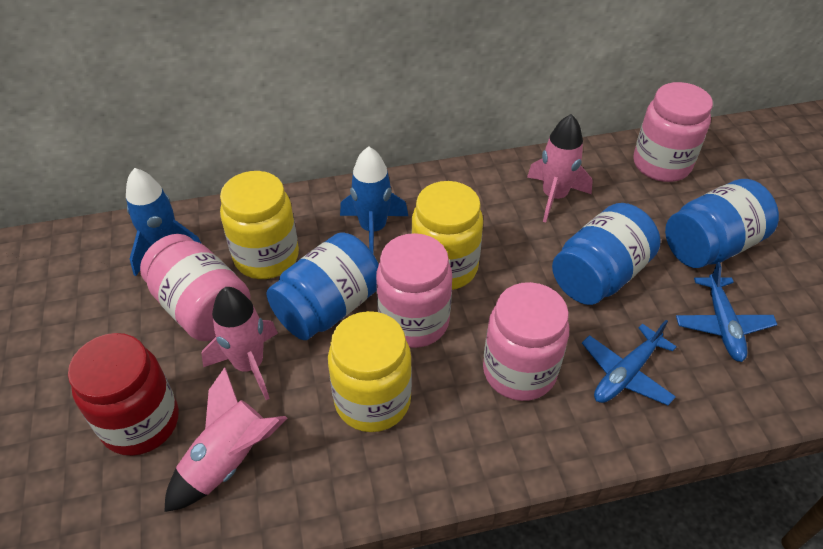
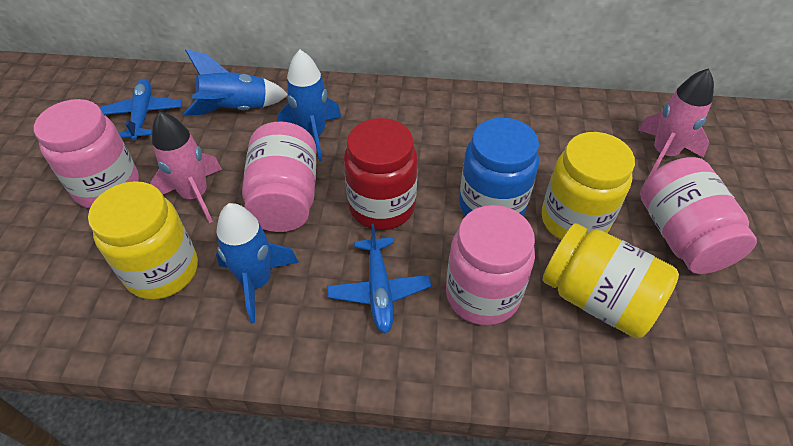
blue jar: [266,232,379,340] [552,203,661,305] [665,179,779,268] = 3 -> [459,118,539,216] = 1
blue rocket: [126,168,202,276] [340,146,408,255] = 2 -> [183,49,288,115] [216,203,299,323] [277,50,342,162] = 3
pink rocket: [164,367,287,512] [201,287,278,400] [527,114,593,223] = 3 -> [150,111,222,223] [638,68,714,176] = 2

